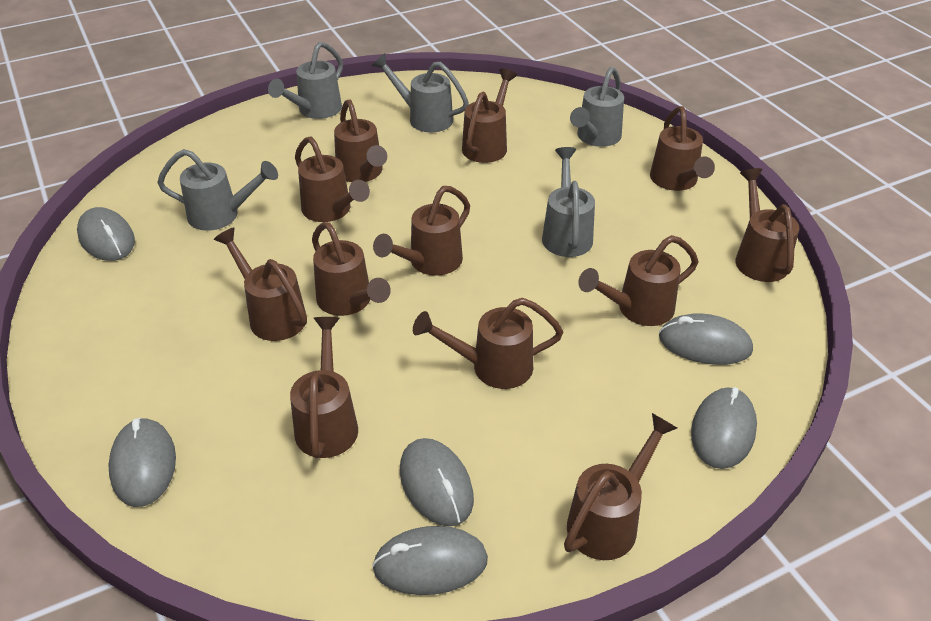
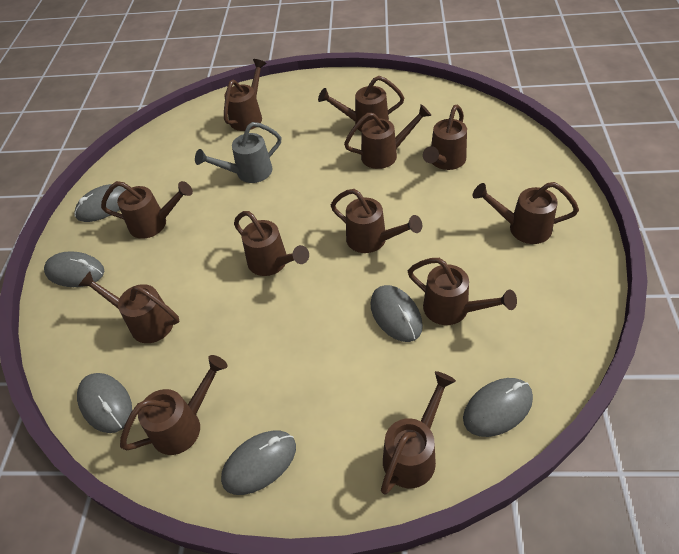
grey watering can: [157,149,278,231] [268,42,343,119] [372,53,469,132] [542,147,595,257] [570,67,624,147] = 5 -> [195,122,282,183] = 1

